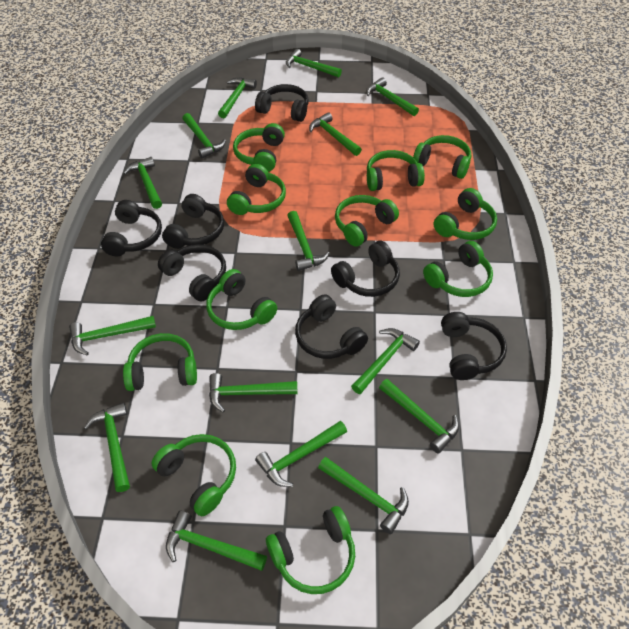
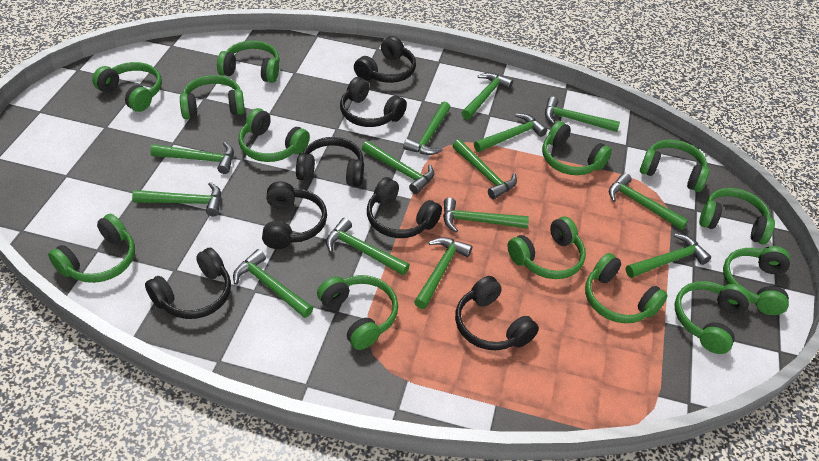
green hammer: [69,316,156,355] [84,402,130,492] [123,157,162,209] [166,511,267,571] [182,113,226,159] [209,373,298,412] [218,78,257,118] [255,421,347,487] [286,49,342,77] [287,211,330,271] [309,112,362,156] [318,457,409,534] [351,328,420,394] [366,77,419,116] [379,379,459,454] = 15 -> [132,182,221,216] [150,142,234,174] [233,249,313,318] [326,218,410,275] [362,141,434,194] [403,101,451,155] [414,237,472,309] [443,198,529,233] [453,139,517,199] [462,73,513,120] [474,113,547,152] [545,97,620,132] [609,173,688,230] [626,233,711,278] = 14
green headphones: [123,333,197,391] [151,434,236,516] [206,269,277,330] [227,164,286,215] [233,123,285,172] [266,506,355,594] [335,195,399,247] [367,150,425,191] [413,135,471,179] [423,241,493,297] [433,188,497,240] = 11 -> [48,214,135,283] [92,62,162,112] [180,75,245,119] [217,40,280,83] [239,108,310,162] [317,275,398,350] [508,216,586,279] [542,121,612,175] [585,253,668,323] [640,139,709,192] [675,281,751,354] [699,188,775,245] [723,246,790,315] = 13

